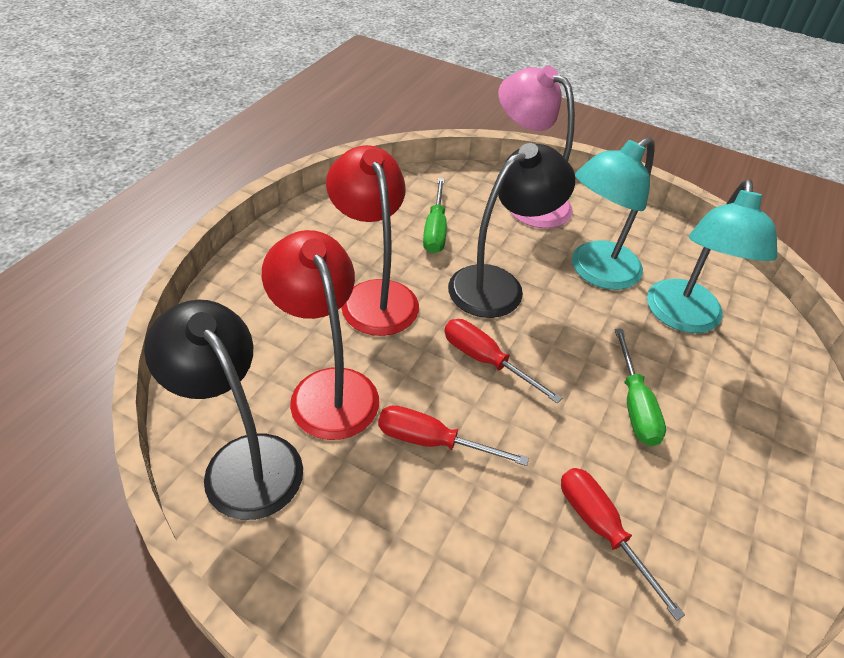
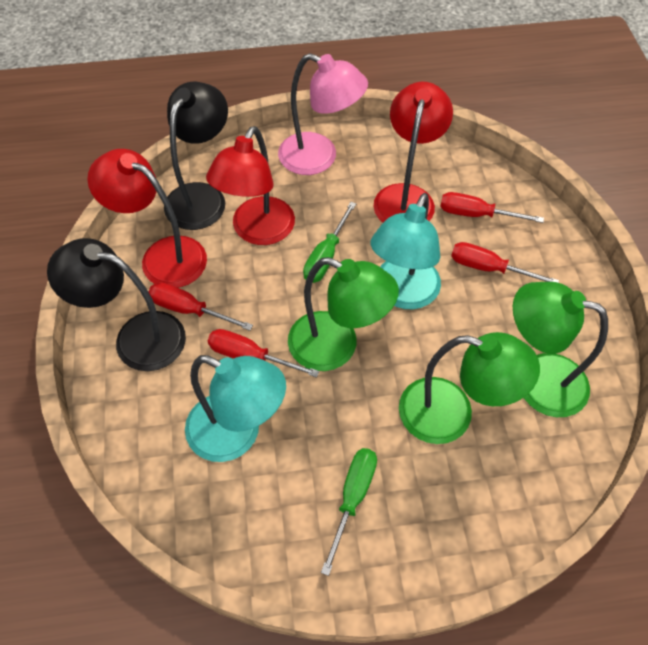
green lamp: none = 0 -> [288,257,399,371] [399,332,540,444] [513,282,608,417] = 3
red lamp: [262,230,379,440] [326,145,419,336] = 2 -> [87,149,207,288] [206,126,295,245] [373,82,453,223] = 3
red screwdriver: [378,405,529,466] [444,319,562,404] [561,468,685,621] = 3 -> [149,282,253,331] [208,329,319,378] [440,192,544,223] [451,242,559,283] = 4

